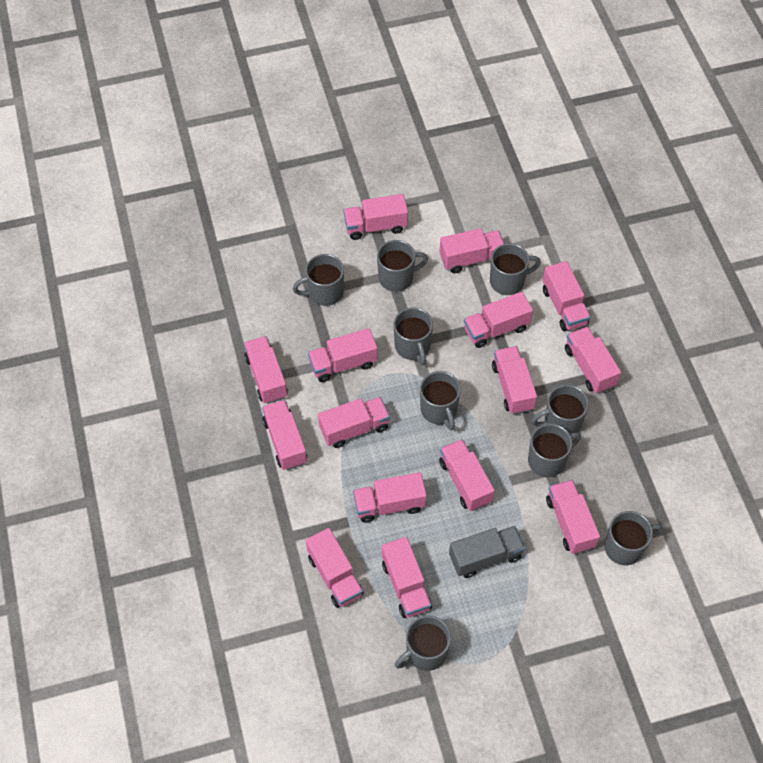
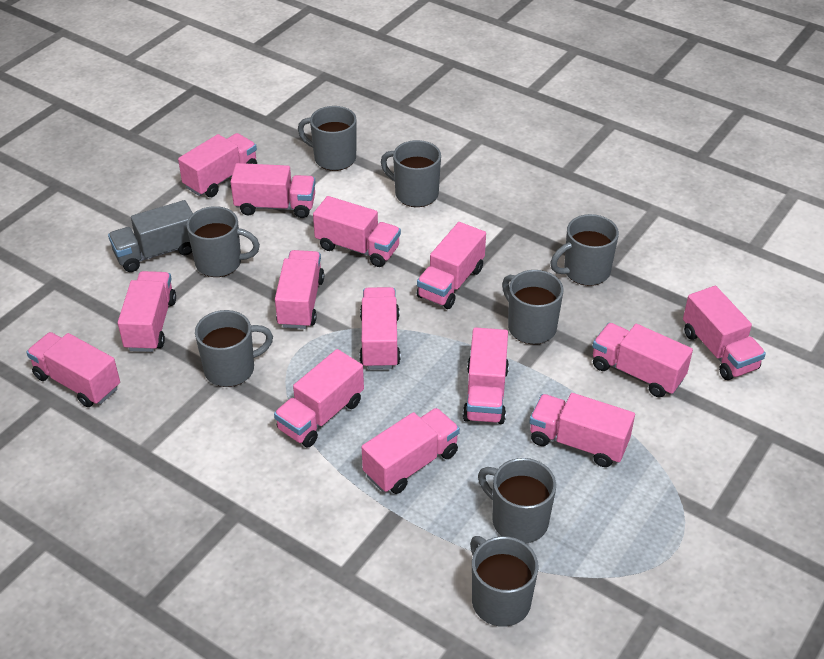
grey mug: [293,254,344,306] [377,240,428,292] [394,307,433,365] [395,615,451,671] [420,371,461,430] [490,243,541,295] [528,424,581,477] [531,385,589,434] [604,511,663,565] = 9 -> [186,206,260,277] [195,310,273,387] [298,106,357,171] [381,140,441,207] [470,536,539,627] [478,458,556,543] [502,270,563,344] [550,214,619,286] = 8
pink truck: [244,336,288,404] [262,400,307,470] [306,528,364,608] [308,328,377,382] [318,397,390,448] [343,194,408,240] [353,472,427,523] [382,537,432,618] [439,228,504,273] [439,439,495,511] [464,292,533,348] [492,346,537,414] [543,261,591,331] [546,480,600,554] [565,327,621,394] = 15 -> [26,332,120,407] [118,271,176,352] [178,133,257,197] [231,163,316,218] [274,349,364,448] [275,250,324,329] [313,196,401,267] [360,287,401,369] [362,408,460,494] [416,222,486,309] [463,327,509,424] [529,393,635,467] [592,323,693,397] [683,286,766,380] = 14

